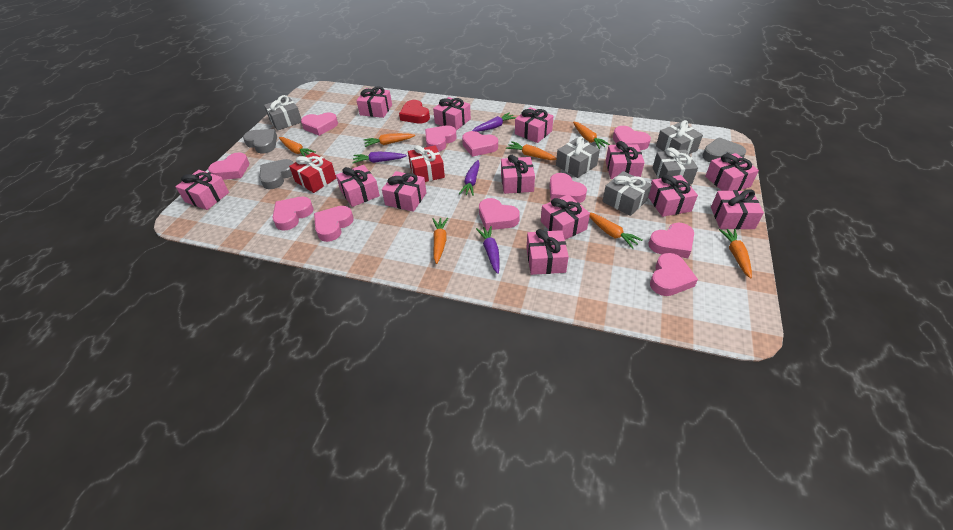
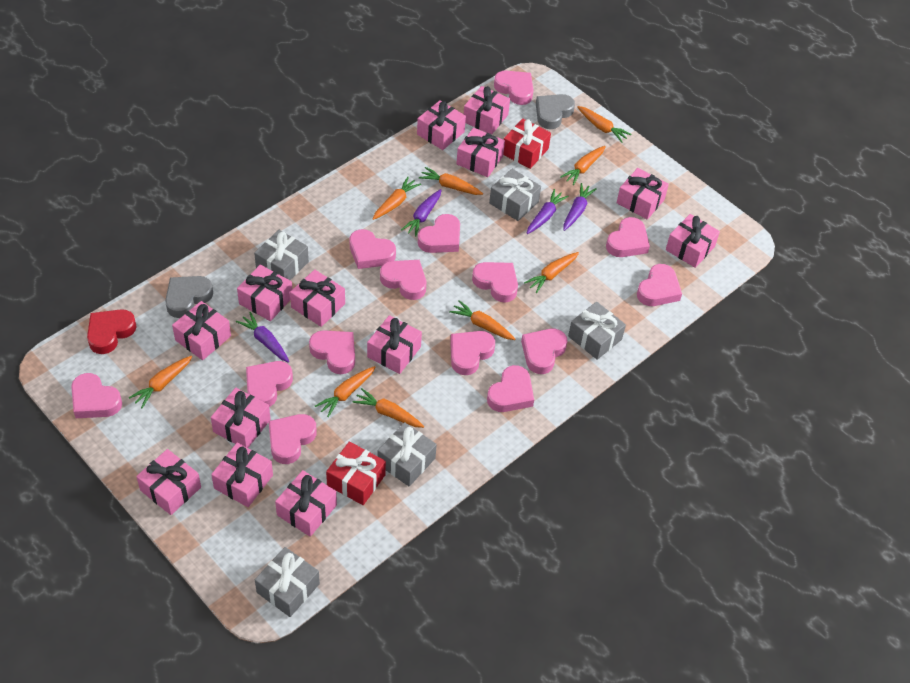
grey heart: [243,129,277,153] [260,159,294,189] [703,137,746,162] = 3 -> [165,276,213,318] [536,94,575,129] = 2
orange carrot: [279,137,316,156] [363,133,415,147] [433,218,448,264] [506,141,557,160] [573,122,610,149] [589,212,643,249] [719,229,752,278] = 7 -> [128,356,192,408] [315,366,375,417] [352,388,424,428] [372,177,421,220] [419,167,483,195] [449,300,515,340] [524,252,579,293] [560,146,606,185] [577,106,632,143] = 9
pink heart: [208,152,249,180] [272,197,314,230] [301,112,338,136] [314,206,354,242] [425,125,457,151] [462,131,498,157] [479,198,520,230] [549,173,587,203] [613,126,651,150] [648,223,694,258] [650,253,698,296] = 11 -> [71,373,122,418] [246,361,293,407] [268,414,317,464] [309,330,355,374] [349,229,396,269] [380,260,426,300] [418,214,460,253] [450,331,495,375] [472,262,518,303] [487,365,534,412] [494,71,533,105] [521,329,568,374] [606,217,650,257] [637,264,682,306] = 14

